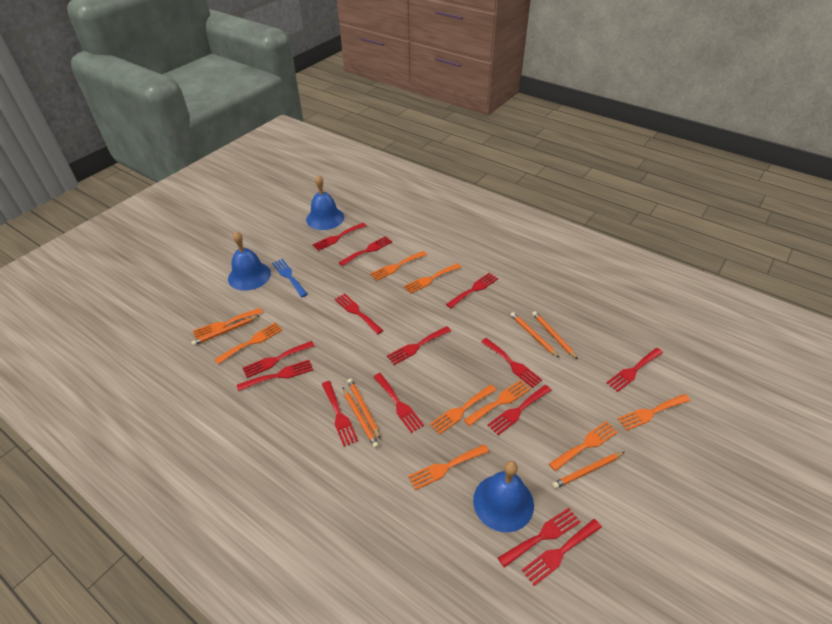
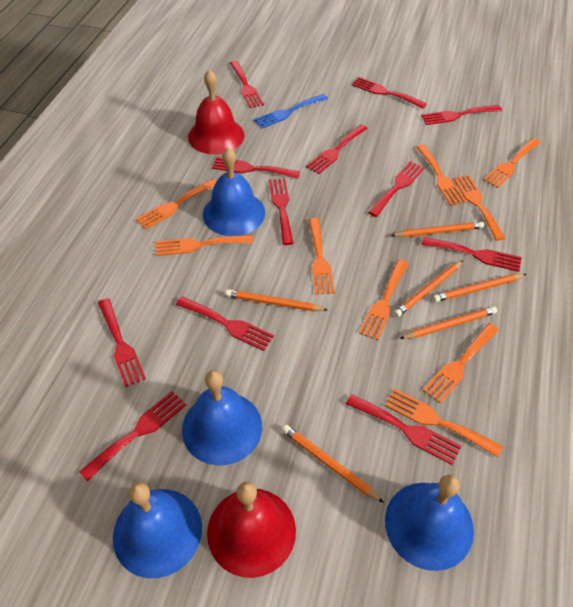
blue bell: [228,231,271,291] [306,175,344,230] [473,461,534,532] = 3 -> [113,482,202,578] [182,370,262,465] [203,147,265,236] [385,475,474,571] = 4
red bell: none = 0 -> [188,70,245,155] [207,482,296,578] = 2
red fork: [237,360,313,391] [242,341,314,378] [312,223,366,251] [322,381,358,447] [335,293,383,334] [338,236,392,266] [373,373,424,433] [387,326,451,365] [446,273,498,308] [481,338,542,388] [488,385,551,435] [498,508,580,568] [522,519,602,586] [606,348,663,392] = 14 -> [79,391,186,481] [98,298,146,387] [176,296,274,351] [212,157,300,179] [230,61,264,108] [269,178,294,245] [306,124,368,174] [346,394,461,465] [352,77,427,109] [368,161,425,217] [421,105,502,125] [421,237,522,272] = 12

